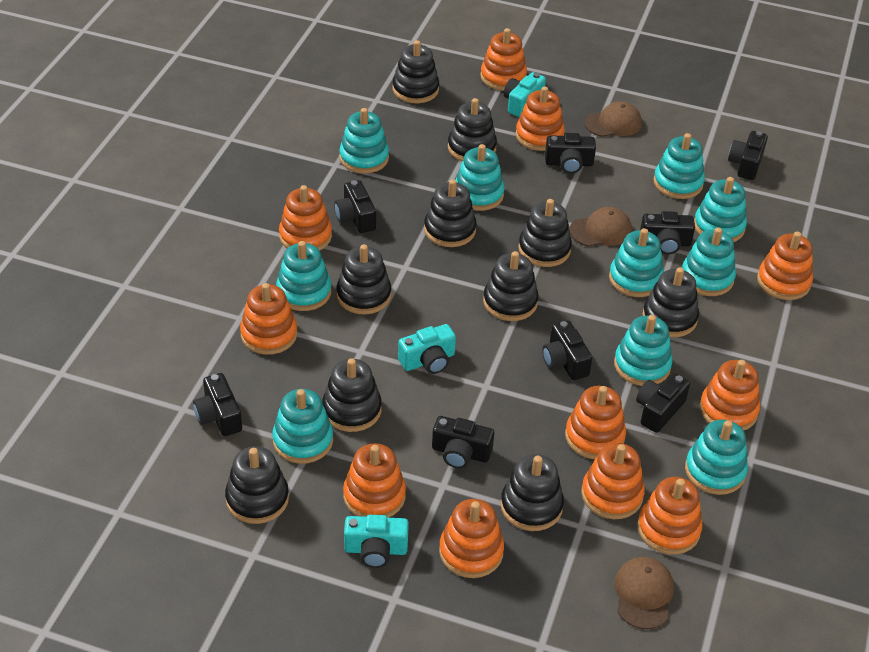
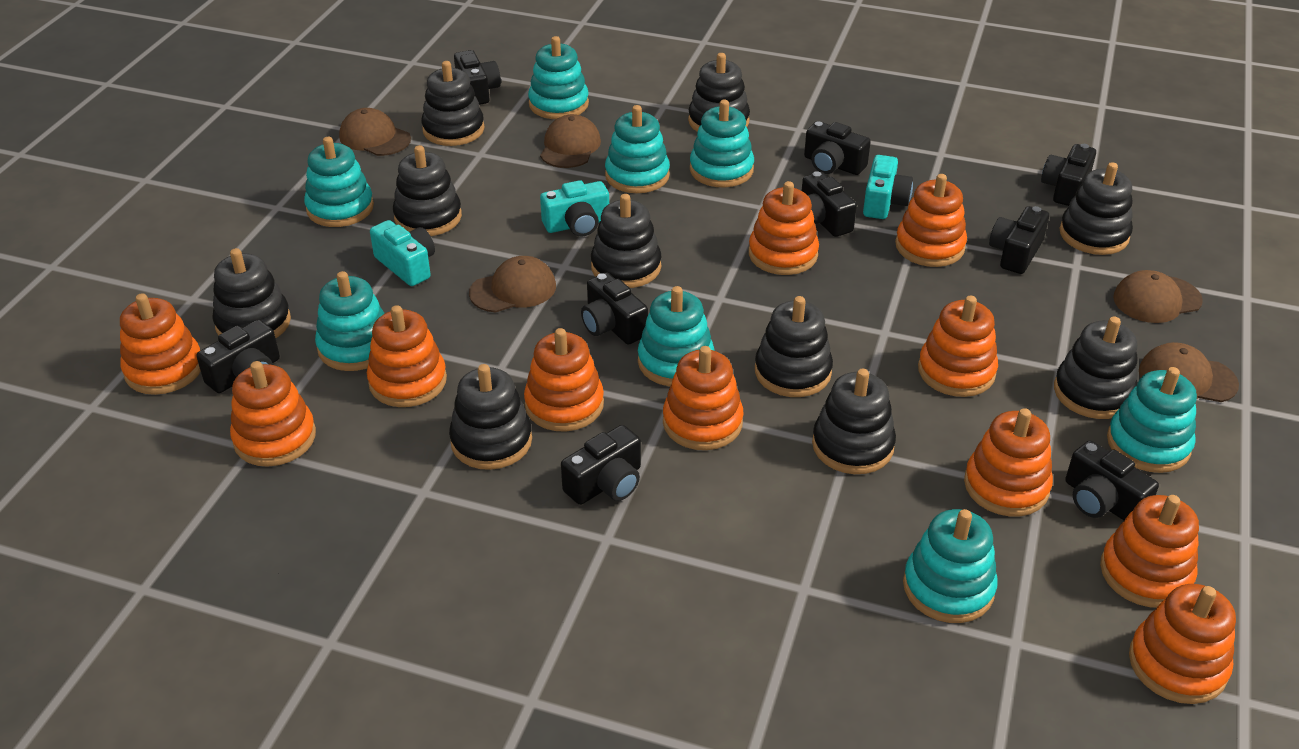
black camera: [193,373,242,436] [334,180,376,233] [432,416,494,468] [542,320,592,380] [545,133,596,174] [636,373,690,433] [640,211,695,254] [728,131,768,180] = 8 -> [196,320,280,393] [454,50,501,105] [561,425,641,505] [581,273,648,345] [802,171,857,237] [804,121,871,175] [989,206,1049,274] [1041,144,1096,206] [1065,440,1159,520] = 9
brown cap: [570,207,632,247] [584,102,642,137] [614,557,674,629] = 3 -> [339,108,411,156] [469,256,556,312] [540,114,601,168] [1113,270,1203,323] [1139,342,1239,402] = 5
turquoise stacking toy: [272,389,333,464] [276,241,331,311] [339,108,389,174] [455,144,504,211] [609,228,664,297] [614,315,672,386] [653,133,705,199] [682,228,736,296] [685,420,748,495] [694,177,747,242] = 10 -> [304,137,374,227] [315,271,385,371] [528,36,589,119] [605,105,670,193] [638,286,714,386] [690,100,754,187] [903,509,998,623] [1107,367,1197,473] = 8

